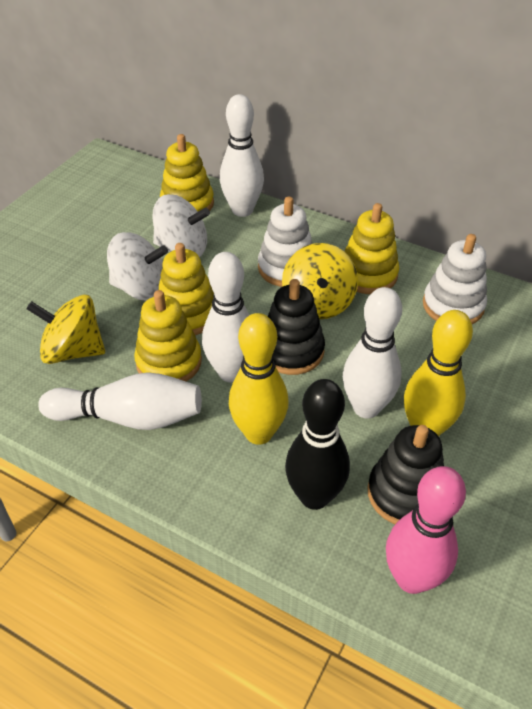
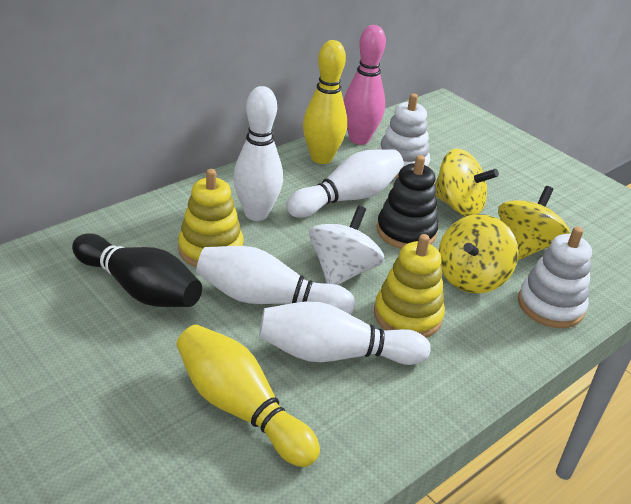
black stacking toy: [268,279,325,375] [368,425,444,524] = 2 -> [377,155,439,249] = 1
white spinning top: [107,232,168,301] [152,194,210,257] = 2 -> [309,206,385,285] = 1
yellow spinning top: [26,295,105,364] [282,243,358,319] = 2 -> [435,148,499,217] [439,214,518,294] [498,186,570,260] = 3
yellow stacking toy: [134,290,202,382] [159,243,214,335] [160,134,214,212] [344,203,399,294] = 4 -> [178,169,244,267] [374,234,445,338] = 2

